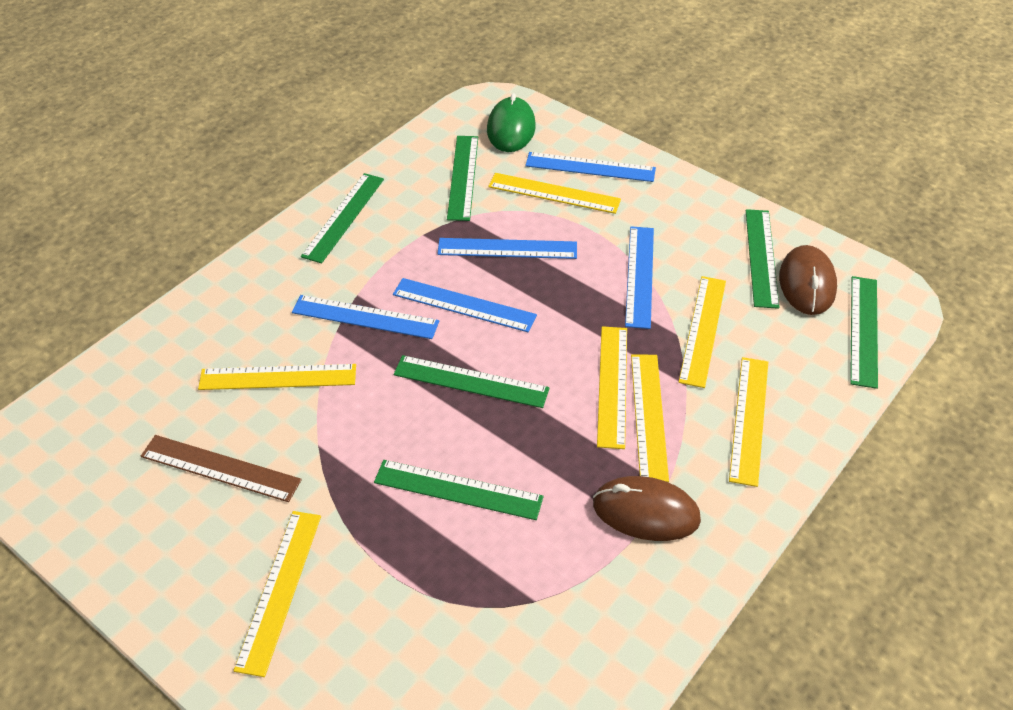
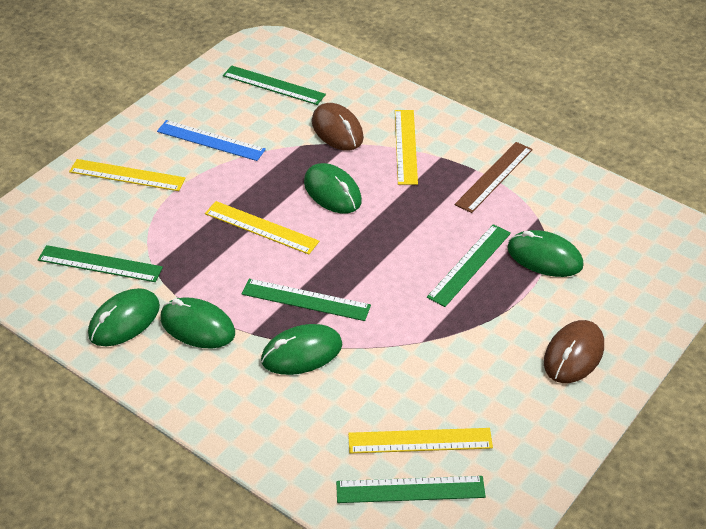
blue ruler: [292,295,439,339] [393,278,537,332] [437,238,577,259] [525,152,656,182] [625,226,654,329] = 5 -> [157,120,266,161] = 1
green mouse: [487,93,536,152] = 1 -> [88,288,160,346] [160,297,235,348] [261,324,342,375] [304,163,362,214] [507,230,584,277] = 5
green ruler: [301,173,384,264] [374,460,544,520] [394,355,550,408] [447,136,478,221] [746,209,780,309] [850,276,878,389] = 6 -> [38,245,163,282] [223,66,326,105] [242,279,371,321] [336,476,486,503] [427,224,511,307] = 5
yellow ruler: [198,364,356,390] [233,511,321,677] [488,173,621,214] [597,326,627,449] [631,354,669,482] [678,276,726,388] [729,357,768,487] = 7 -> [69,159,186,191] [205,201,319,254] [348,428,493,454] [395,110,418,185] = 4

